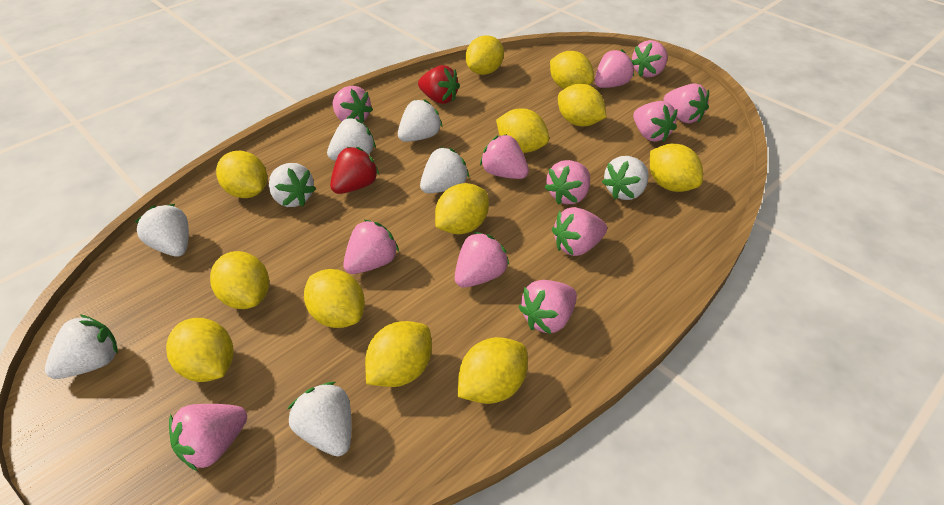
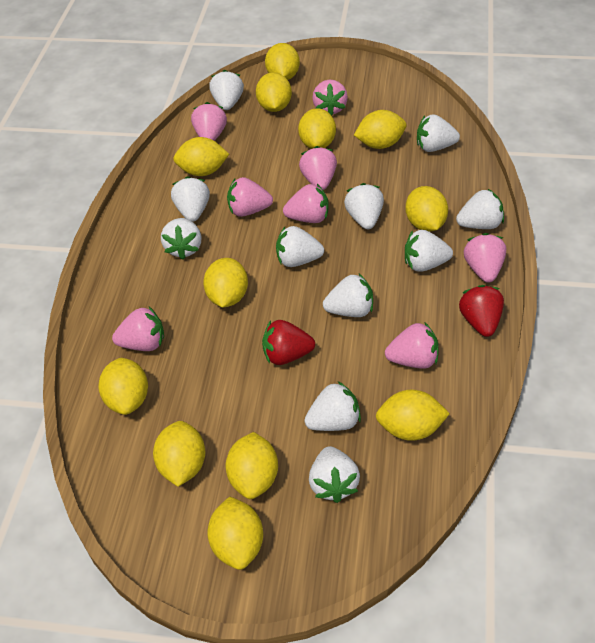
pink strawberry: [169,404,247,471] [333,86,373,122] [343,220,399,274] [455,232,510,288] [480,134,529,179] [519,280,577,334] [545,160,590,205] [552,207,607,256] [595,49,634,88] [632,40,668,77] [633,101,678,142] [663,83,709,123] = 12 -> [112,307,164,351] [191,102,227,141] [227,177,273,217] [283,184,329,223] [299,146,337,190] [313,80,348,116] [385,322,439,369] [464,233,506,283] = 8
white strawberry: [45,314,118,379] [135,204,189,256] [269,163,316,207] [288,382,351,456] [327,118,375,161] [398,99,443,142] [420,147,469,193] [602,156,649,200] = 8 -> [161,218,201,259] [171,176,210,222] [209,70,244,110] [276,226,324,267] [304,381,361,431] [309,446,360,503] [323,274,373,317] [344,183,384,229] [405,230,453,272] [417,114,460,152] [456,189,504,229] = 11

